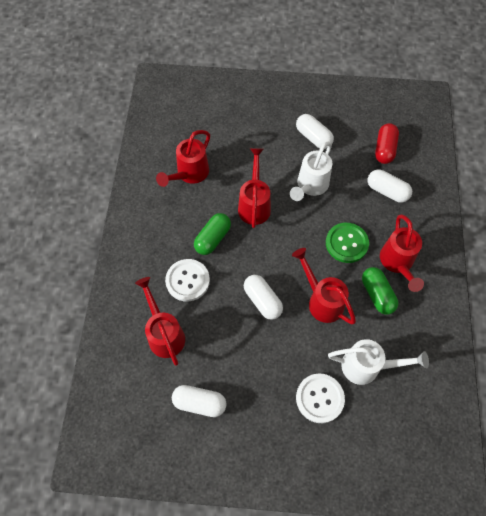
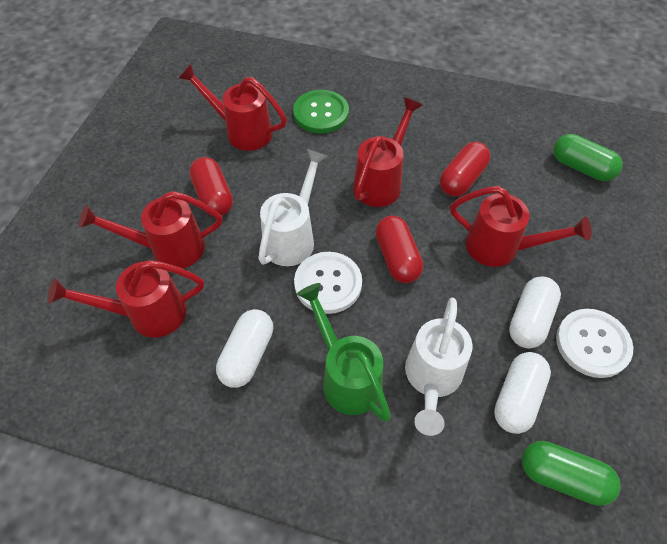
green watering can: none = 0 -> [297,283,391,422] = 1
red capsule: [375,123,399,164] = 1 -> [189,157,233,216] [375,216,423,283] [440,142,490,197] = 3
white capsule: [172,385,227,417] [244,275,283,320] [296,114,334,149] [368,169,412,203] = 4 -> [216,309,273,388] [494,352,551,434] [509,276,561,348] = 3

